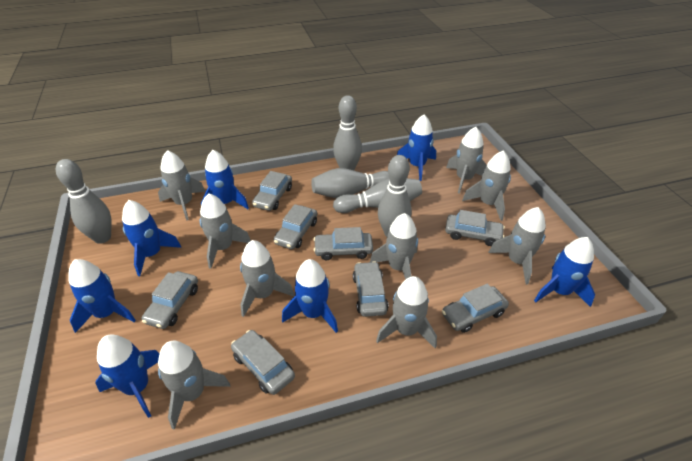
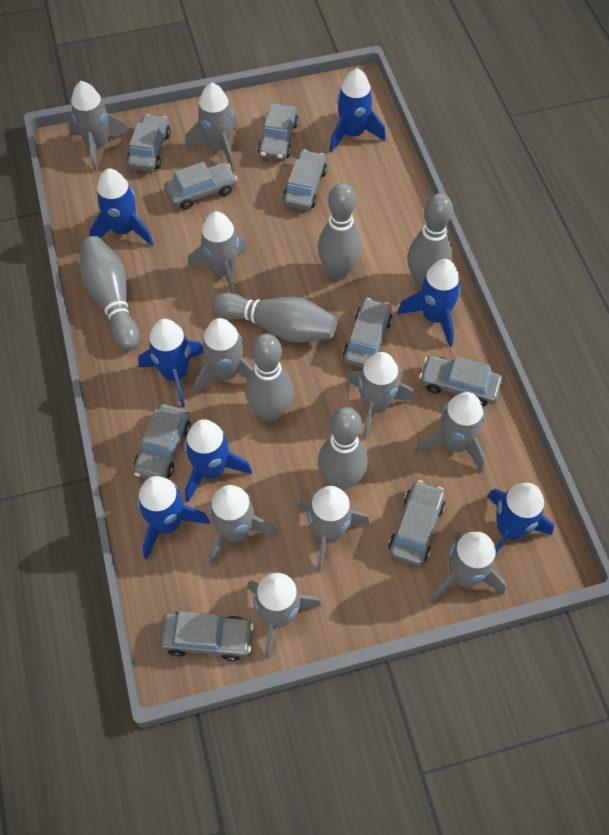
grey bowling pin: [56,159,112,244] [311,168,389,198] [333,95,362,170] [333,178,422,213] [378,155,412,237] = 5 -> [80,236,140,350] [212,292,337,343] [245,334,293,422] [318,183,362,280] [318,407,368,490] [407,193,453,288] = 6
grey car: [142,271,198,329] [231,330,295,395] [252,171,292,211] [274,204,317,249] [313,227,373,260] [353,261,388,317] [442,284,509,333] [445,210,505,246] = 8 -> [127,114,171,172] [133,404,191,479] [159,611,254,661] [164,162,237,210] [258,104,299,160] [282,150,327,210] [343,298,392,368] [388,480,445,566] [419,355,503,407] = 9
grey rocket: [158,150,206,220] [158,341,230,430] [199,193,251,269] [240,240,294,317] [370,213,418,280] [376,276,437,348] [446,127,487,194] [462,150,511,221] [488,207,546,284] = 9 -> [68,81,129,172] [185,82,238,171] [188,211,248,294] [194,318,254,396] [209,485,278,566] [247,573,321,659] [298,486,369,572] [348,352,414,440] [415,392,486,472] [430,531,507,603] = 10

